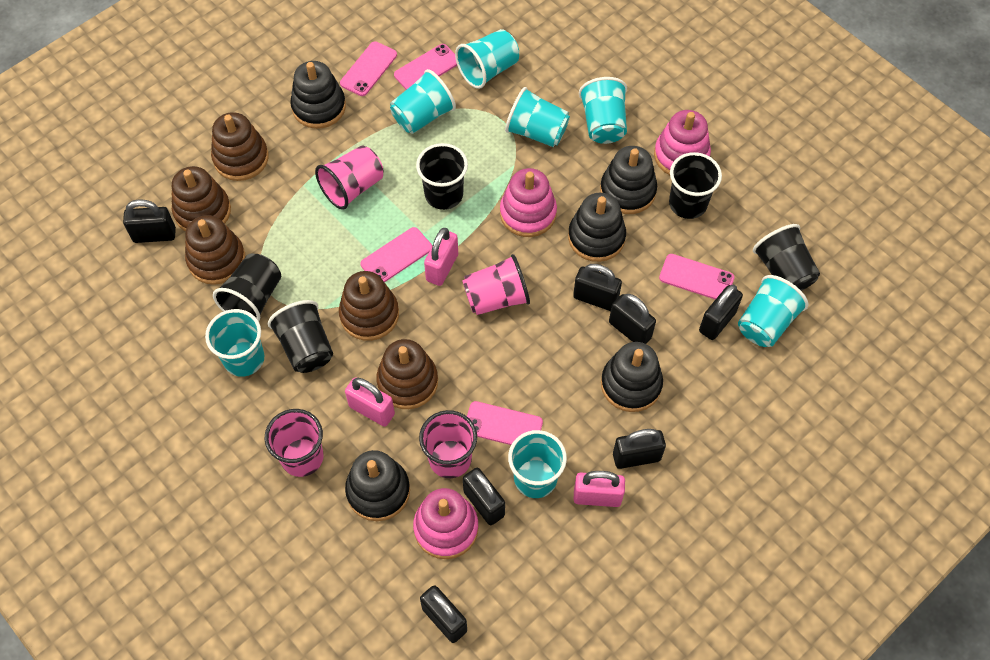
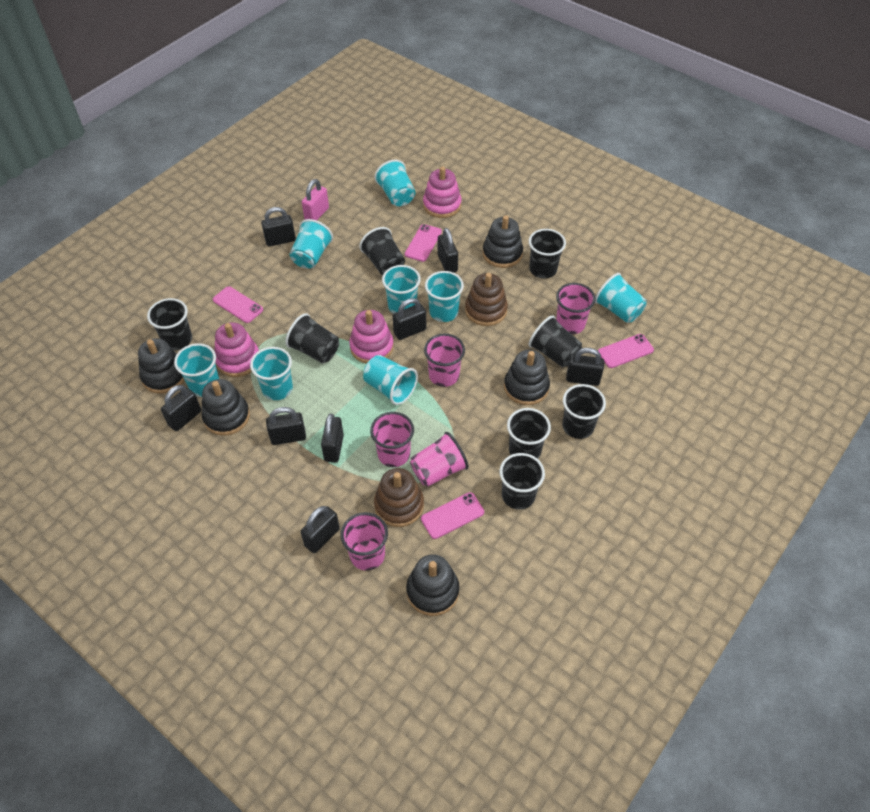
black cup: [213,254,281,321] [268,300,333,373] [416,143,468,210] [669,152,722,219] [753,224,820,291] = 5 -> [147,298,192,350] [285,313,339,363] [359,227,405,276] [499,453,545,510] [507,408,551,459] [529,229,566,279] [529,315,582,367] [562,384,606,439] = 8
black padlock: [123,200,176,243] [420,585,467,643] [463,468,505,525] [573,264,622,311] [609,294,656,344] [613,429,666,469] [699,285,743,340] = 7 -> [161,385,201,431] [261,207,296,247] [266,407,306,445] [301,506,340,553] [321,414,344,463] [393,298,426,340] [438,228,458,273] [566,348,604,386] = 8
brown stacking toy: [172,166,231,232] [185,215,245,285] [211,112,268,181] [339,271,399,341] [376,339,438,409] = 5 -> [374,468,424,527] [465,273,508,326] = 2
pink cup: [265,409,324,477] [315,145,383,210] [419,410,477,478] [462,254,530,315] = 4 -> [340,512,388,571] [370,412,414,467] [410,432,469,487] [424,334,465,387] [556,283,596,334] = 5
pink padlock: [345,377,395,427] [424,228,458,286] [573,471,625,507] = 3 -> [302,179,329,220] = 1
pink phone: [340,41,397,96] [361,227,432,282] [394,44,457,90] [467,401,543,445] [659,254,734,300] = 5 -> [213,286,263,323] [405,224,442,262] [421,492,484,539] [598,334,654,368] = 4
turquoise cup: [205,309,264,377] [390,69,456,134] [455,29,519,89] [505,87,570,147] [508,430,567,498] [579,77,627,144] [738,275,809,347] = 7 -> [174,343,219,397] [250,347,293,400] [290,219,333,269] [363,355,418,405] [374,160,415,207] [382,265,421,314] [425,271,464,322] [595,273,647,323] = 8

